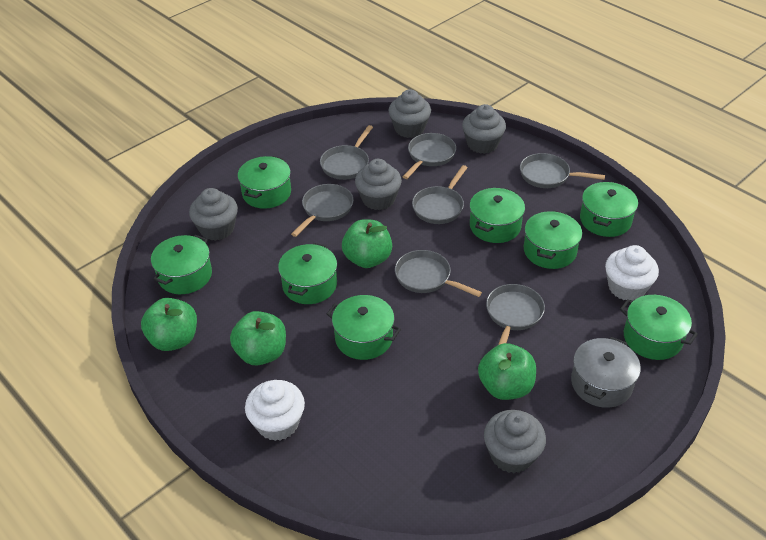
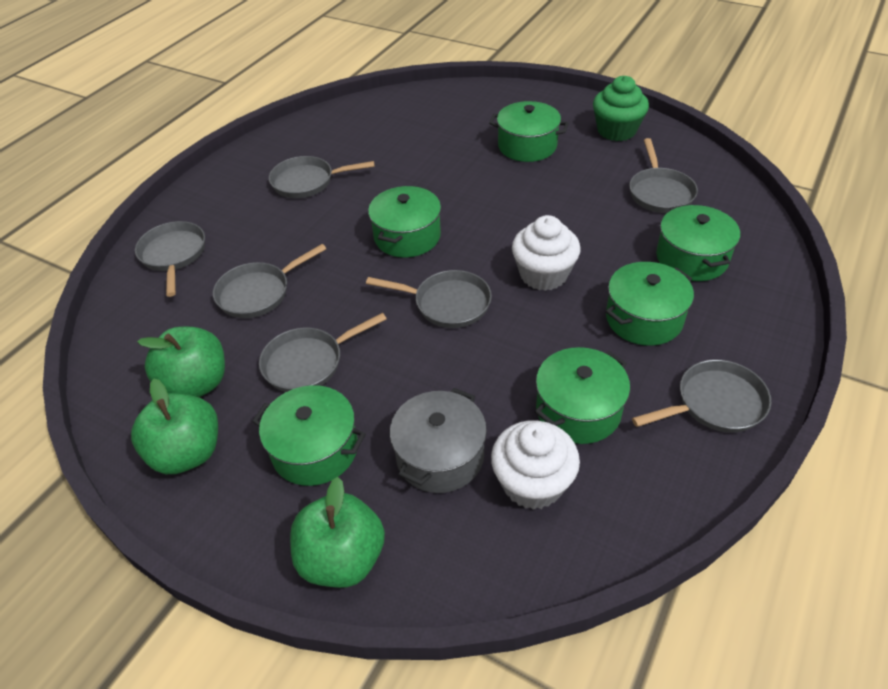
green apple: [141,298,197,351] [230,311,286,365] [342,219,392,268] [478,343,536,400] = 4 -> [131,379,218,474] [137,327,225,397] [290,477,385,588] = 3
green cupcake: none = 0 -> [593,76,649,141] = 1
green pot: [151,235,212,294] [238,156,291,209] [278,243,337,304] [327,295,401,360] [470,188,525,243] [524,211,582,269] [580,182,638,237] [620,295,698,360] = 8 -> [252,385,366,486] [368,186,441,258] [489,101,569,162] [535,347,630,444] [606,262,694,346] [656,204,740,281] = 6
grey cupcake: [189,188,238,241] [355,159,402,210] [389,89,431,138] [462,104,506,154] [484,410,546,473] = 5 -> none = 0

